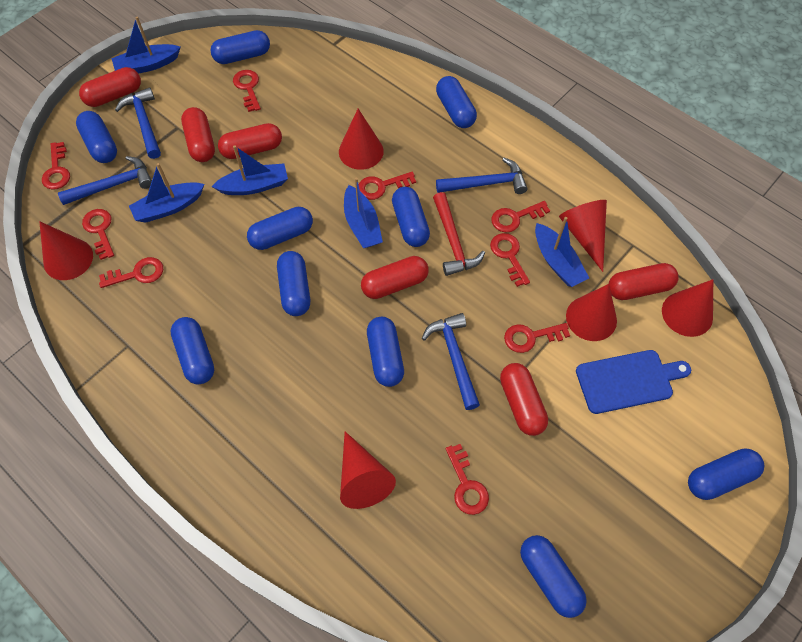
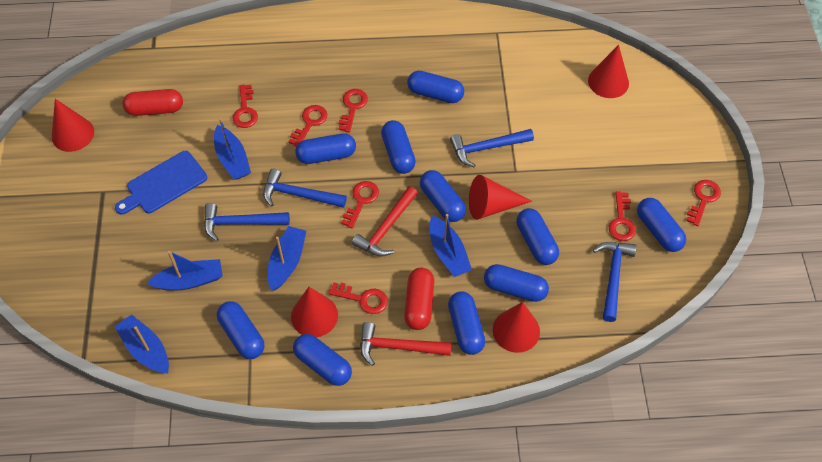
red capsule: [79,67,141,107] [181,107,215,162] [218,123,282,159] [361,256,429,299] [500,363,548,436] [609,263,679,300] = 6 -> [123,89,183,116] [404,268,434,330] = 2
red cone: [39,221,93,280] [339,109,384,170] [340,431,396,509] [559,200,607,272] [566,284,617,341] [662,279,713,337] = 6 -> [52,99,94,152] [291,287,338,337] [469,175,532,220] [493,302,540,353] [588,45,629,98] = 5
red hammer: [433,192,485,276] = 1 -> [352,186,418,256] [360,322,452,366] = 2
red key: [42,142,70,190] [82,209,114,260] [99,257,163,288] [233,70,261,112] [358,171,416,200] [446,444,489,515] [490,233,530,287] [491,201,550,232] [504,323,570,353] = 9 -> [232,85,258,128] [289,105,327,147] [328,282,388,314] [338,89,368,132] [342,181,379,229] [609,191,636,241] [687,180,721,226] = 7

